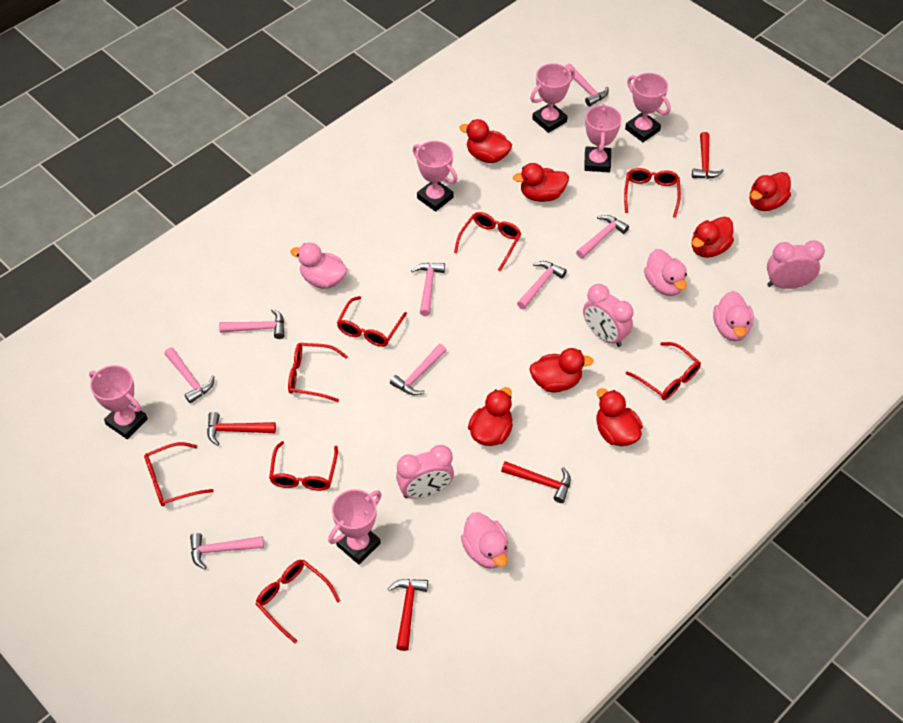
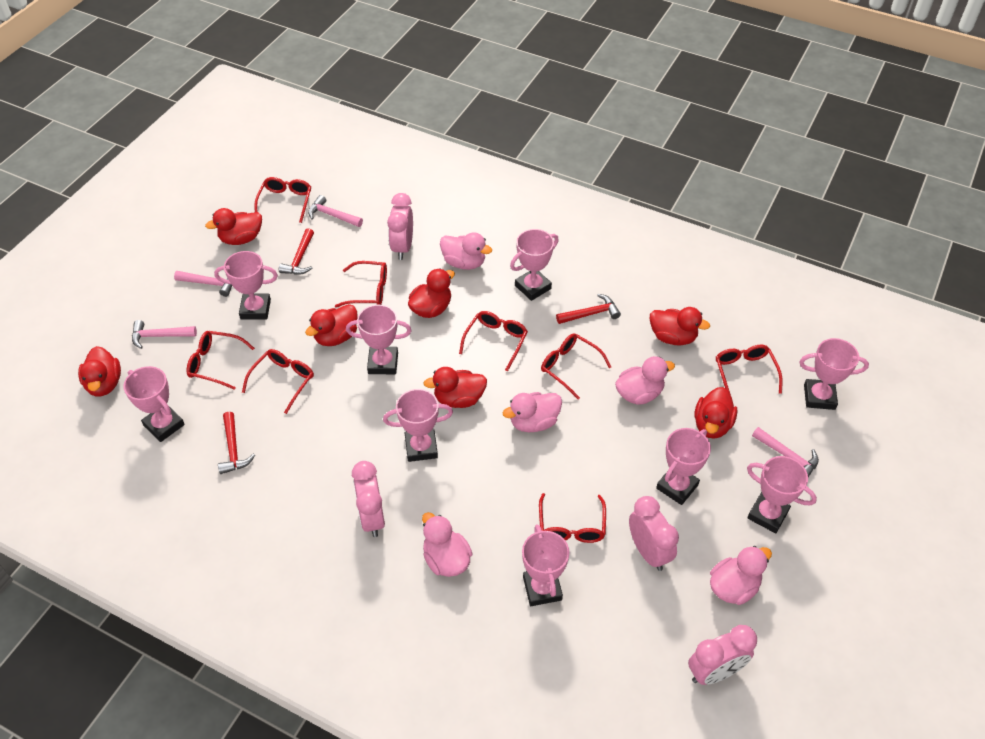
pink clock: [396,445,454,499] [583,284,634,347] [767,240,825,289] = 3 -> [352,461,385,537] [387,193,413,260] [629,496,679,571] [688,625,757,685] = 4
pink duck: [290,243,347,289] [461,512,508,569] [644,249,687,296] [713,291,754,341] = 4 -> [422,512,473,577] [440,232,492,270] [503,392,562,432] [615,356,675,405] [710,546,772,605] = 5
pink hammer: [164,347,214,403] [190,533,264,569] [219,309,284,339] [390,344,447,395] [411,263,445,316] [517,261,567,309] [565,64,609,106] [576,215,629,259] = 8 -> [132,320,197,349] [174,271,232,297] [308,195,363,227] [752,427,819,477] = 4
pink trophy: [89,365,148,439] [328,489,382,564] [413,141,457,212] [530,63,575,133] [584,103,622,172] [625,73,671,142] = 6 -> [123,366,185,442] [214,251,278,320] [346,304,412,374] [383,389,453,462] [510,229,559,301] [522,524,570,606] [656,428,711,505] [747,456,817,533] [799,338,869,410] = 9
red hammer: [207,412,276,446] [388,579,428,651] [501,461,571,503] [692,132,724,179] = 4 -> [218,412,255,474] [279,228,314,275] [556,294,621,324] = 3

